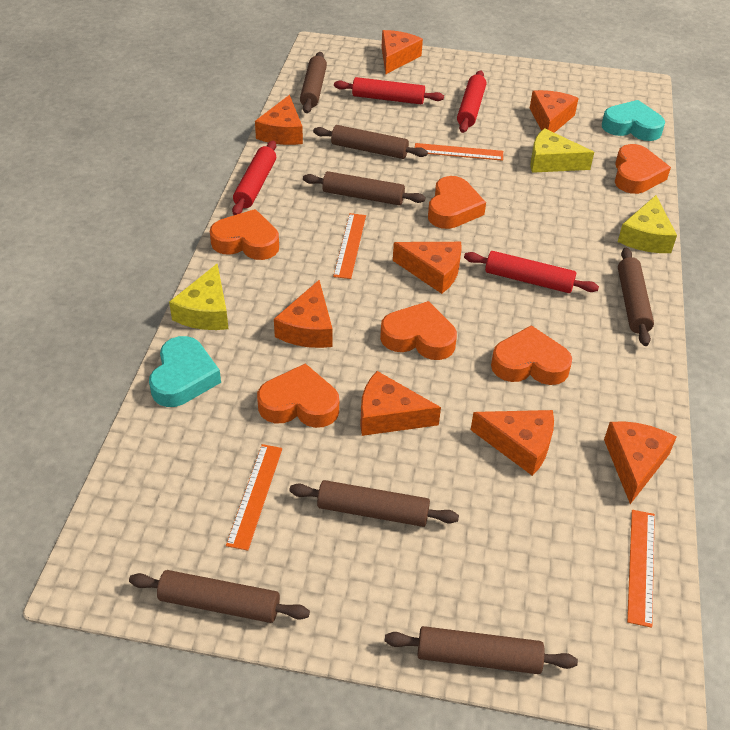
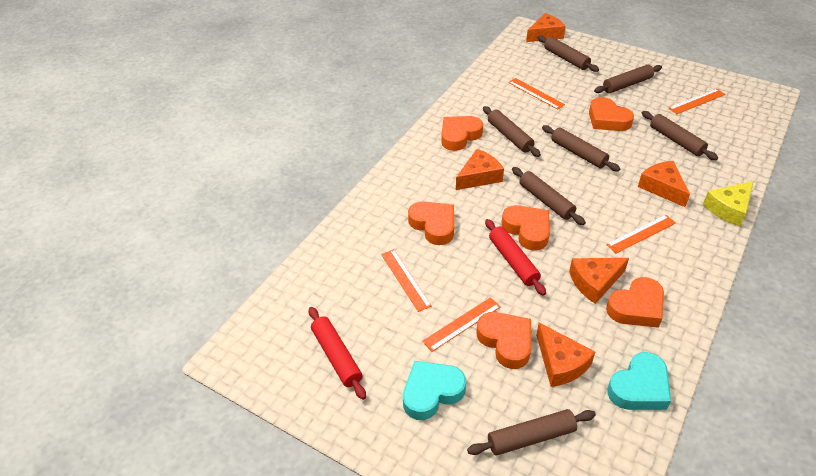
orange cheese: [255,95,303,145] [274,280,333,348] [360,371,441,436] [382,30,423,74] [393,242,462,294] [471,410,554,476] [530,90,579,133] [604,421,676,504] = 8 -> [456,149,504,190] [526,13,566,42] [536,322,595,387] [569,258,629,304] [638,161,690,207] = 5
orange ruler: [226,444,282,551] [333,213,366,279] [415,143,503,161] [627,510,655,628] = 4 -> [381,249,432,312] [422,297,501,352] [508,78,565,110] [606,215,676,253] [668,89,725,114] = 5
red rolling pin: [232,140,276,215] [334,77,444,104] [457,70,486,133] [464,251,599,293] = 4 -> [309,307,366,400] [485,219,546,296] = 2
yellow cheese: [169,264,228,330] [530,128,594,173] [618,195,677,253] = 3 -> [703,181,754,227] = 1

